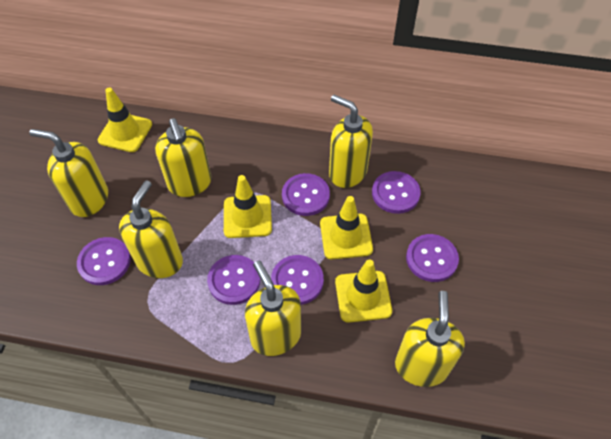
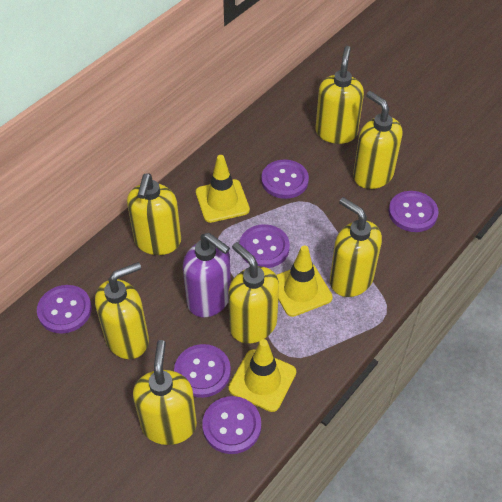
purple soap dispenser: none = 0 -> [183,233,231,317] = 1
yellow soap dispenser: [29,129,108,217] [119,180,183,278] [155,118,212,197] [245,260,301,356] [329,95,373,188] [395,291,465,387] = 6 -> [95,262,149,359] [127,173,181,255] [133,340,197,445] [228,242,279,343] [315,46,364,144] [330,197,382,297] [353,91,403,189] = 7
yellow traffic cone: [98,87,152,152] [224,175,272,238] [320,196,373,259] [335,260,392,323] = 4 -> [196,155,250,223] [229,339,296,412] [277,246,333,317] = 3

